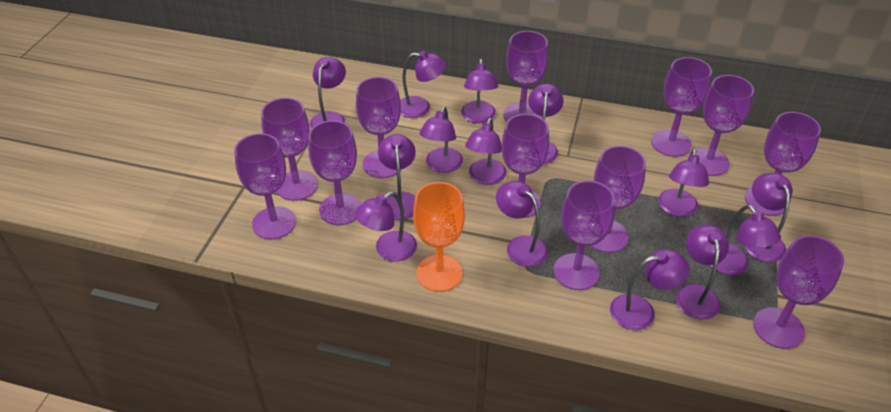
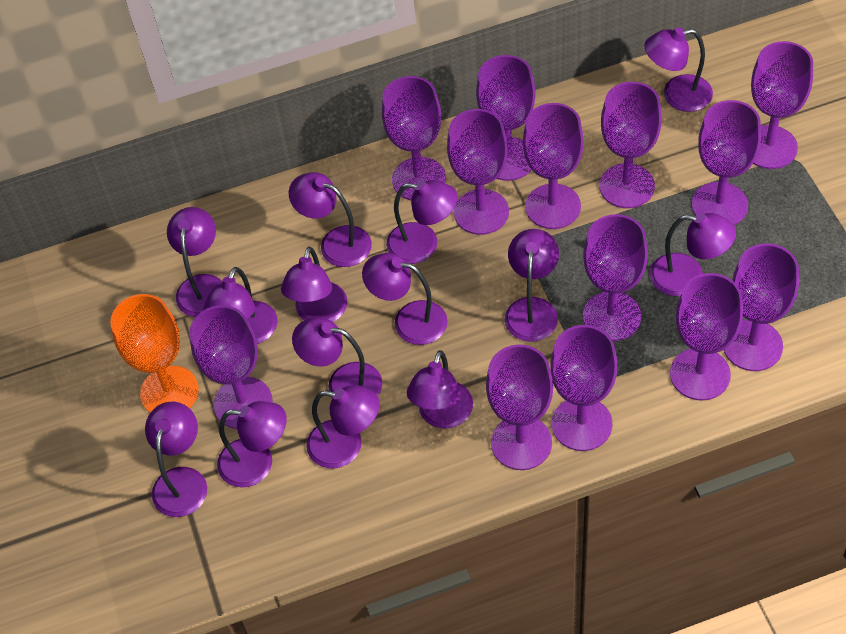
purple goblet: [234,133,296,239] [261,98,318,201] [308,120,361,225] [356,77,401,178] [502,114,549,218] [503,31,548,122] [553,180,615,290] [591,146,646,253] [651,57,712,157] [688,75,754,176] [745,112,821,216] [753,235,844,349] = 12 -> [189,305,273,429] [382,76,446,200] [447,109,509,235] [476,55,536,181] [486,345,553,470] [523,103,584,229] [550,325,617,451] [583,214,648,341] [599,82,662,208] [670,273,743,400] [692,100,761,225] [724,243,799,371] [751,41,813,169] = 13

